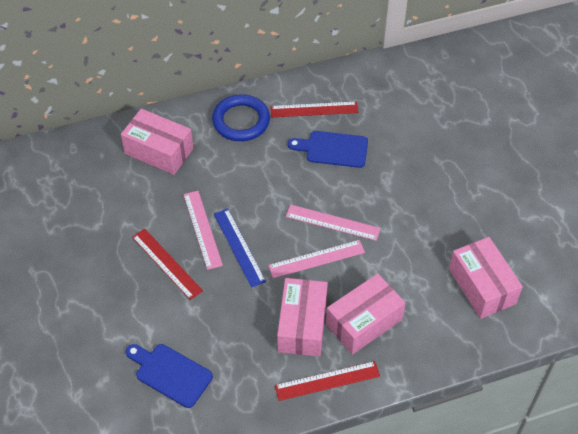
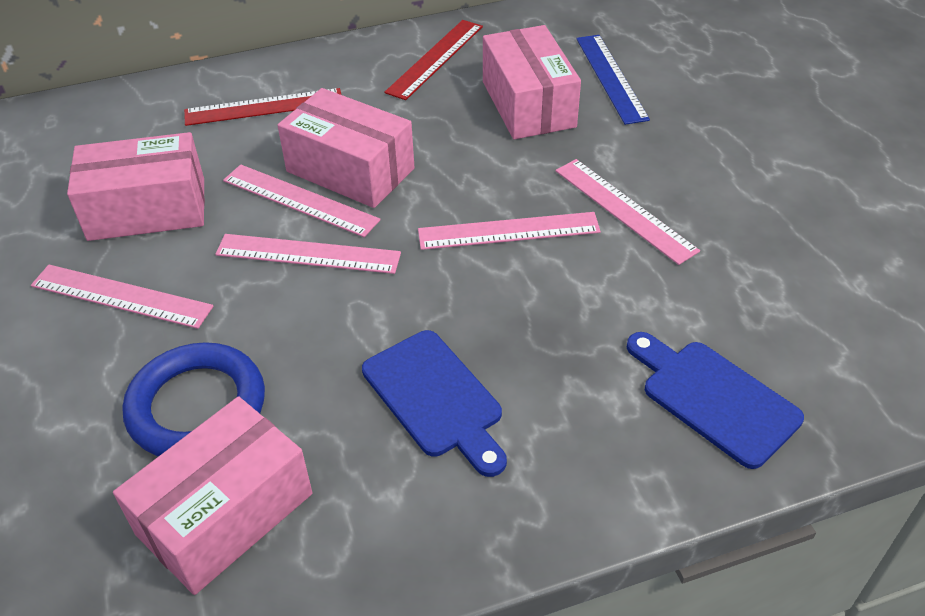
pink ruler: [183,191,223,270] [268,240,365,278] [286,204,381,241] = 3 -> [31,265,214,329] [215,234,401,274] [223,164,381,237] [418,212,601,250] [555,159,700,265] = 5
red ruler: [132,228,203,300] [270,101,358,118] [275,361,380,401] = 3 -> [184,88,341,126] [384,20,483,100] = 2

